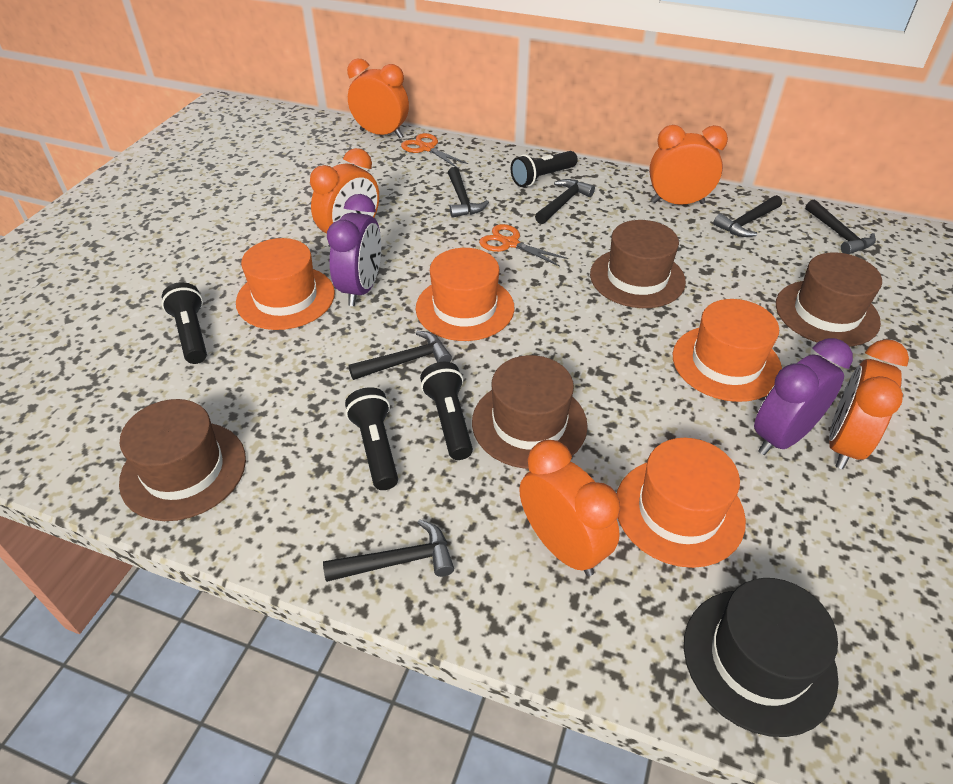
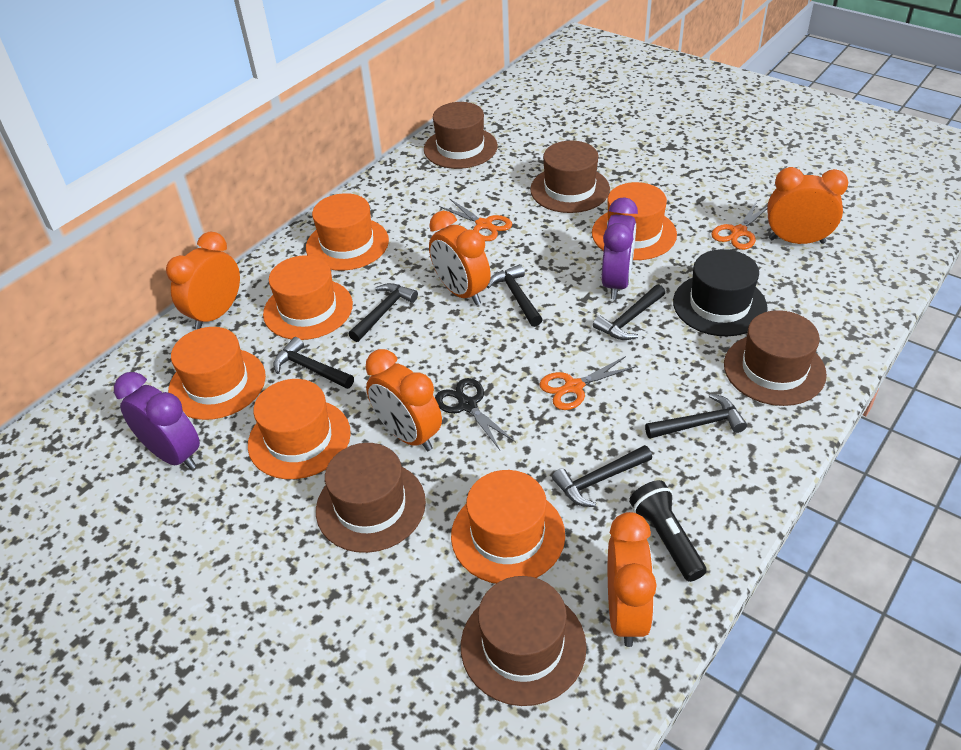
black flashlight: [162,282,207,364] [345,387,398,490] [420,362,473,460] [511,151,578,187] = 4 -> [629,480,707,582] = 1
black scissors: none = 0 -> [435,378,516,450] = 1
brown hat: [119,399,246,521] [472,355,588,469] [590,220,686,308] [776,252,882,347] = 4 -> [316,443,426,553] [424,102,498,169] [461,576,587,706] [530,141,610,213] [724,310,827,406] = 5
orange hat: [236,238,335,330] [416,248,514,341] [617,438,746,568] [672,299,782,402] = 4 -> [168,327,266,420] [248,379,351,479] [263,255,353,340] [306,193,389,271] [451,470,565,584] [592,182,677,260] = 6
orange scissors: [401,133,468,168] [479,224,568,267] = 2 -> [439,198,512,241] [539,356,636,410] [711,201,768,250] = 3

